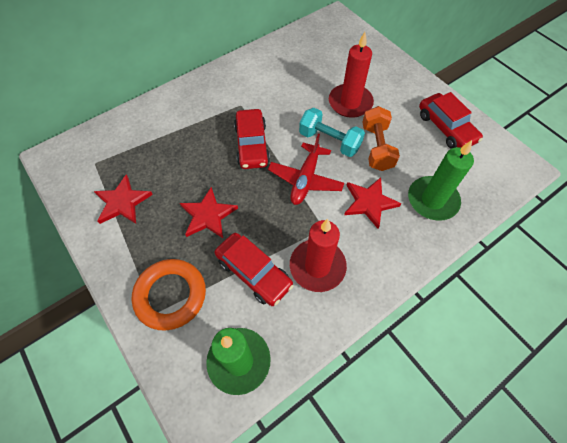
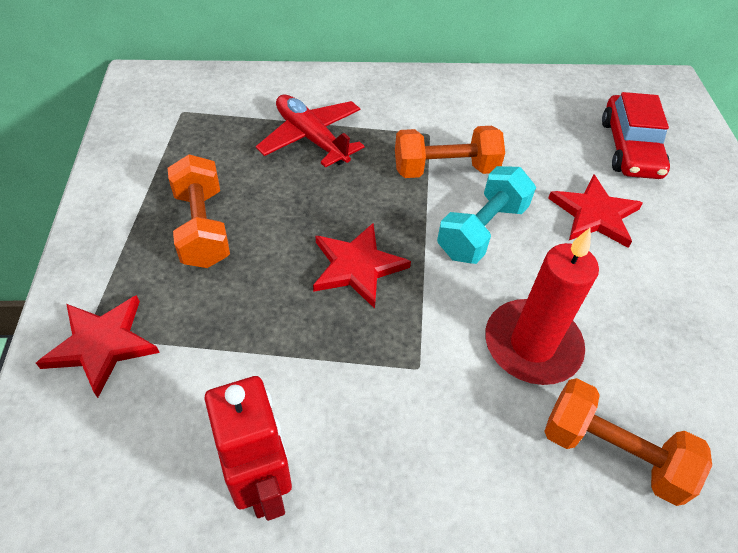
green candle: [206,328,271,395] [408,140,474,221] = 2 -> none = 0
orange dumbbell: [363,106,400,171] = 1 -> [168,154,230,268] [395,126,505,178] [544,378,712,506] = 3
orange ring: [132,259,206,331] = 1 -> none = 0
red candle: [290,219,347,292] [329,32,374,118] = 2 -> [485,228,599,385] = 1
red car: [215,233,294,306] [234,109,270,169] [419,92,483,149] = 3 -> [602,92,670,179] = 1
red robot: none = 0 -> [205,376,292,521] = 1

